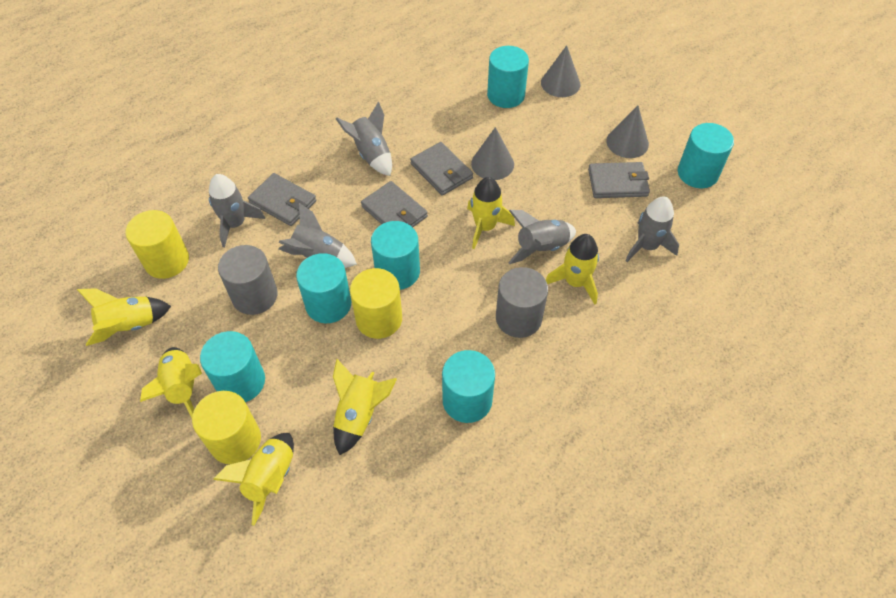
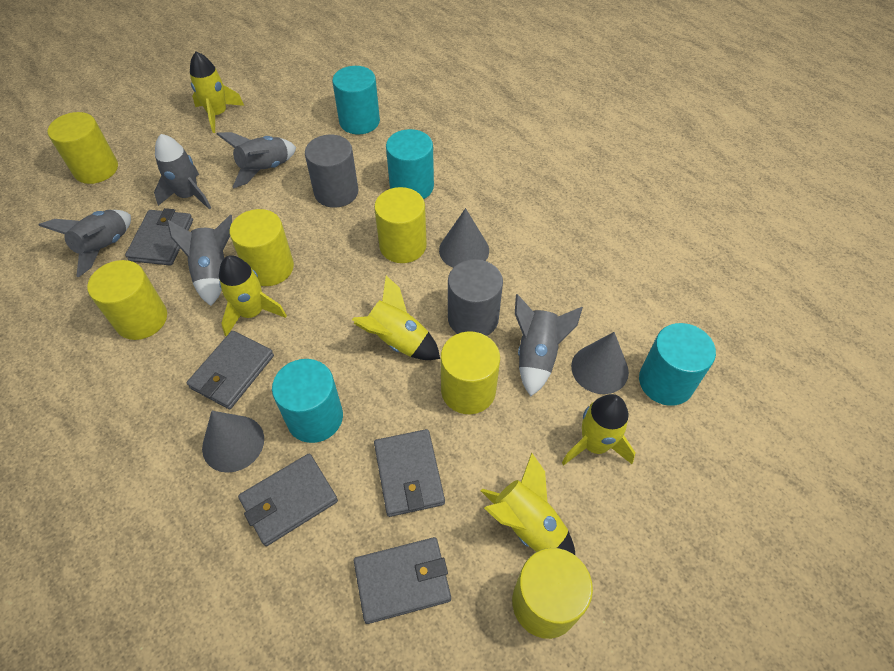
grey wallet: [248,173,317,226] [361,181,428,227] [410,142,473,196] [588,162,650,198] = 4 -> [125,208,193,266] [187,331,274,409] [238,454,338,546] [354,537,451,624] [374,429,445,517] = 5
turquoise cylinder: [200,331,265,402] [296,253,351,323] [371,221,420,290] [442,350,495,423] [487,46,529,108] [678,123,734,188] = 6 -> [272,359,343,443] [332,66,380,135] [386,129,434,199] [639,323,716,406] = 4
yellow cylinder: [125,210,189,279] [192,391,261,464] [350,268,402,339] = 3 -> [48,112,118,184] [87,260,167,340] [229,209,294,286] [374,187,427,263] [441,332,500,414] [512,548,593,639] = 6
yellow rocket: [77,288,171,346] [140,347,202,418] [213,433,294,526] [333,359,397,455] [467,177,515,249] [546,234,599,305] = 6 -> [190,52,244,133] [219,255,287,336] [352,275,440,360] [481,453,575,555] [562,394,636,465] = 5

